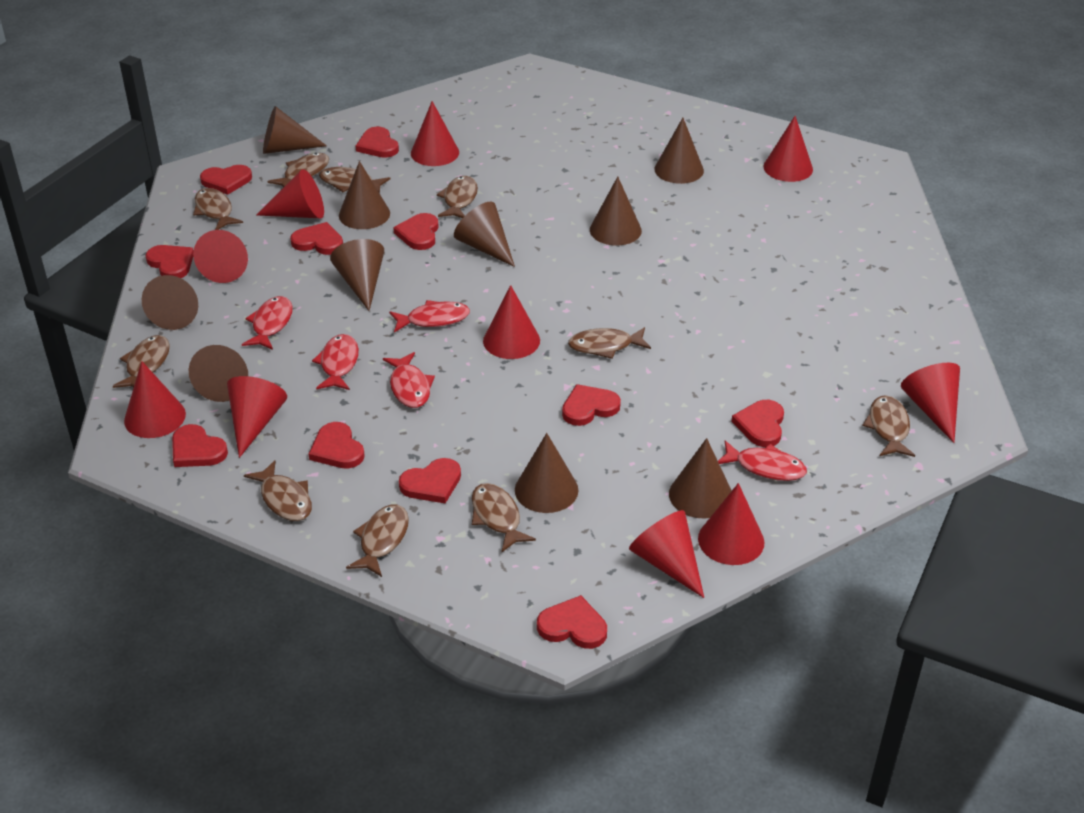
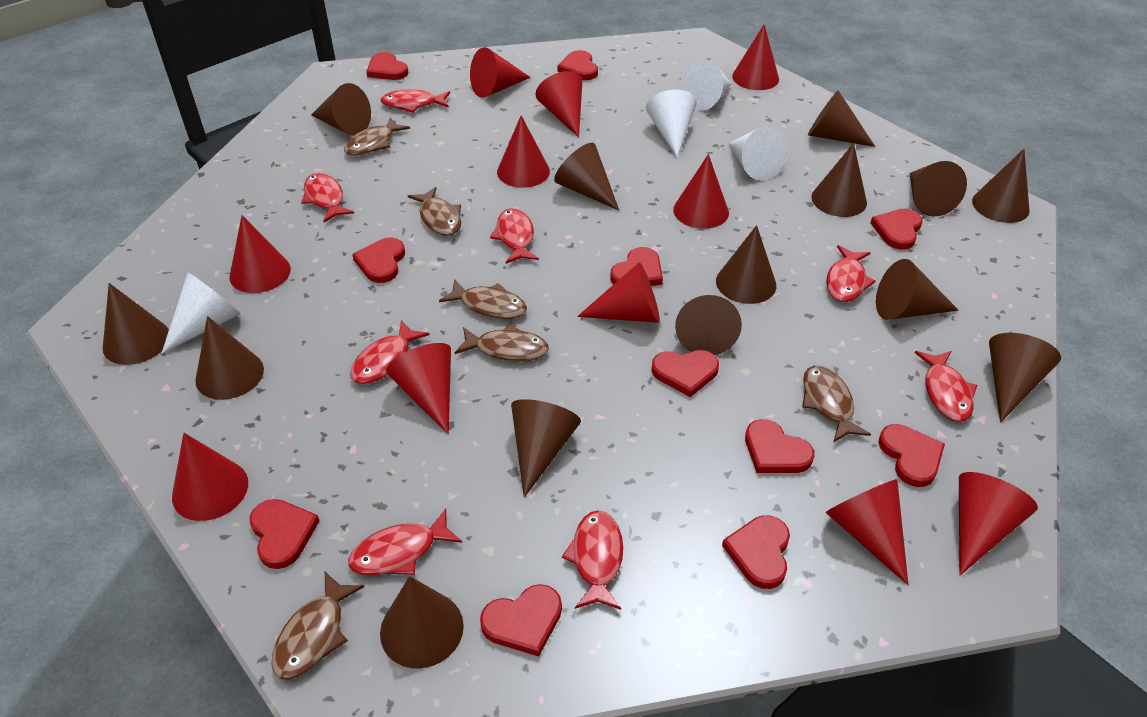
brown cone: [142,275,198,330] [189,345,248,402] [263,106,327,154] [330,239,384,311] [339,161,390,229] [454,202,515,267] [515,433,578,513] [590,177,642,246] [654,118,704,184] [669,438,732,519] = 10 -> [103,283,169,365] [195,316,264,400] [311,83,371,136] [380,576,464,668] [511,399,581,497] [554,143,619,210] [675,295,742,355] [716,225,776,304] [808,90,875,147] [811,143,867,217] [876,259,959,320] [909,161,967,216] [972,149,1030,223] [989,333,1061,423] = 14
brown fish: [113,335,170,388] [193,188,243,230] [244,460,312,521] [267,153,329,187] [319,167,390,193] [346,504,409,577] [437,176,478,218] [472,483,536,552] [568,327,651,359] [862,395,915,457] = 10 -> [272,571,364,680] [344,118,410,156] [408,187,461,236] [439,279,527,319] [455,324,549,362] [802,365,871,443] = 6
red cone: [124,361,186,438] [193,230,248,283] [227,376,287,458] [257,169,324,218] [411,101,459,166] [483,285,540,359] [629,510,704,598] [698,483,764,565] [763,116,813,182] [901,363,960,443] = 10 -> [172,433,248,521] [229,215,291,293] [386,343,451,434] [470,47,531,98] [497,115,550,188] [535,71,582,137] [577,262,660,323] [673,154,729,229] [732,25,779,90] [826,479,909,585] [959,472,1038,575] = 11
red fish: [242,296,293,350] [312,334,359,390] [383,352,435,408] [389,300,470,333] [718,440,807,481] = 5 -> [301,173,354,222] [348,509,462,575] [350,320,430,384] [380,89,450,113] [490,208,539,264] [562,510,623,610] [826,245,876,302] [914,351,977,422] = 8
white cone: none = 0 -> [161,273,241,354] [646,90,697,158] [681,59,732,110] [728,126,787,180] = 4

